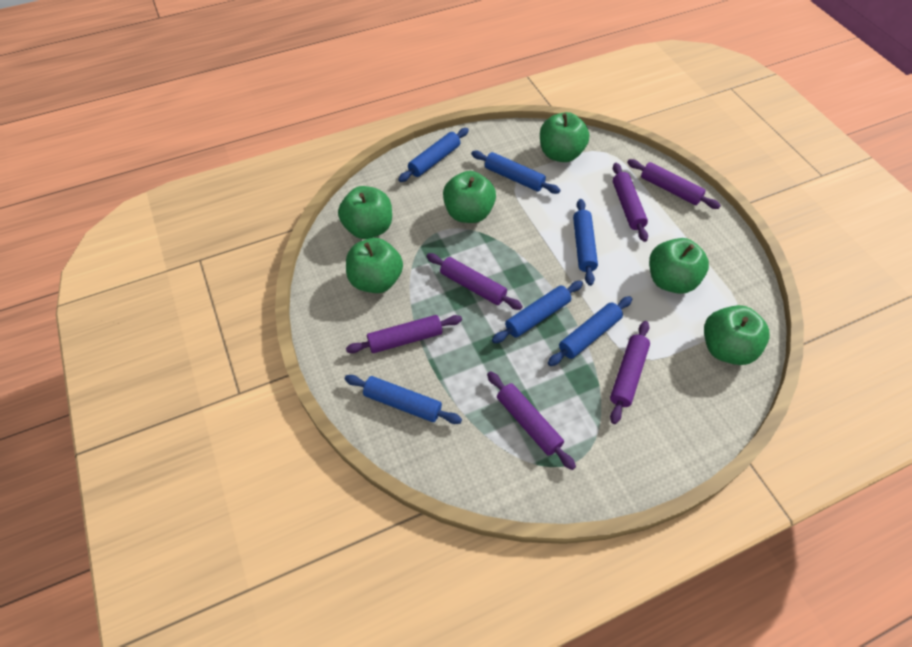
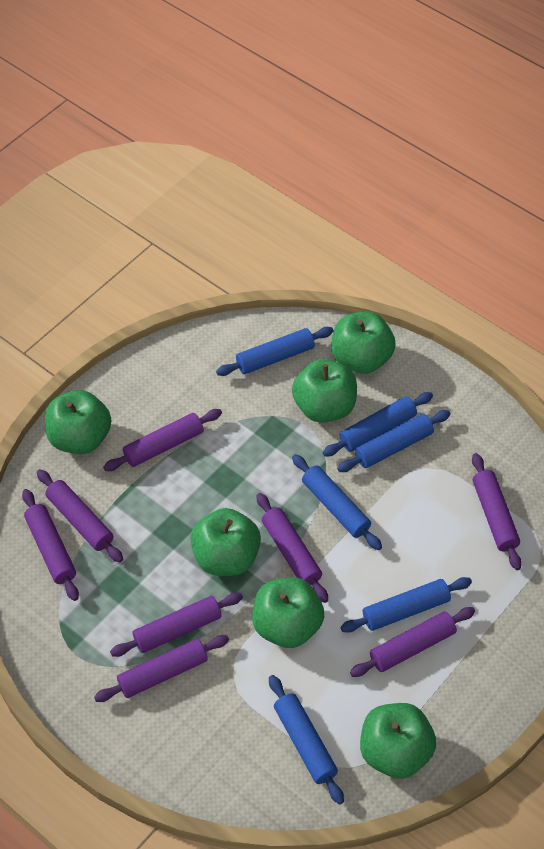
purple rolling pin: [346,315,462,353] [426,253,523,310] [487,371,576,470] [610,321,650,424] [613,163,648,242] [627,159,721,209] = 6 -> [22,489,79,601] [37,469,123,563] [94,635,229,702] [103,409,222,471] [110,592,243,657] [256,493,328,603] [350,607,475,677] [472,453,522,570] = 8

